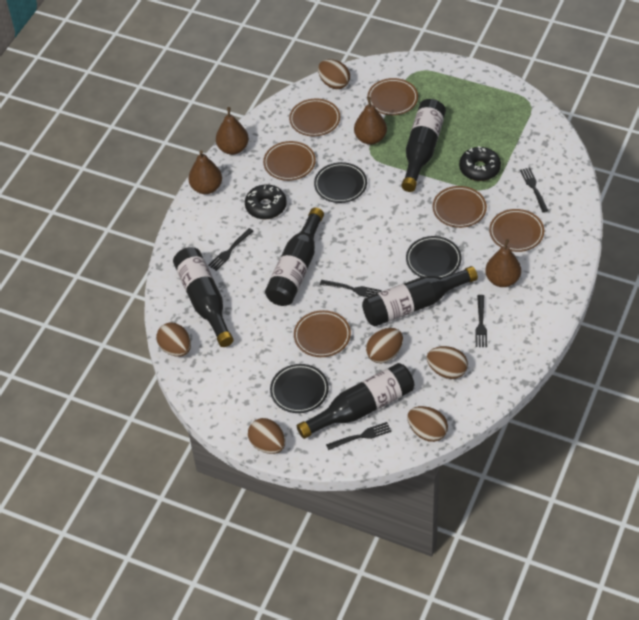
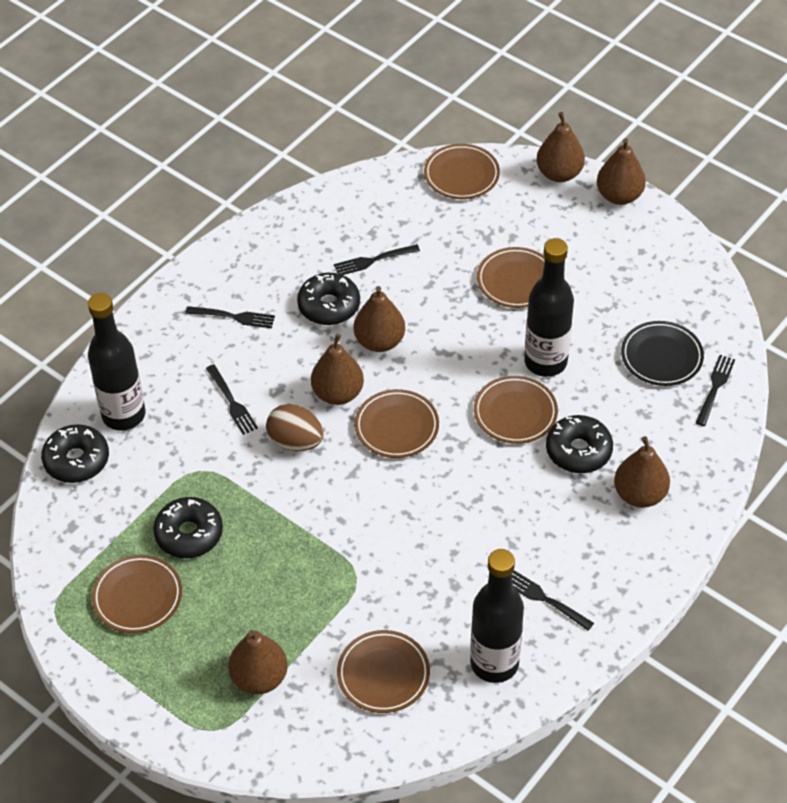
black bottle: [173,247,234,347] [265,207,324,306] [297,363,414,439] [362,266,478,327] [402,99,446,192] = 5 -> [88,293,145,431] [470,549,524,683] [524,238,574,377] = 3
black donut: [245,184,287,219] [459,146,501,181] = 2 -> [41,424,109,483] [153,497,223,558] [297,273,360,325] [546,415,613,473] = 4
black plate: [270,364,329,413] [314,162,367,203] [406,236,461,277] = 3 -> [621,321,704,386] = 1
brown egg: [156,322,191,357] [248,418,285,454] [318,59,350,89] [366,328,403,363] [407,406,448,442] [427,346,468,379] = 6 -> [266,404,323,451] = 1
brown pear: [188,150,222,194] [216,107,249,155] [354,97,387,145] [485,239,521,287] = 4 -> [228,630,288,694] [311,333,364,405] [354,286,405,352] [536,112,585,182] [597,138,646,205] [614,436,670,508] = 6

